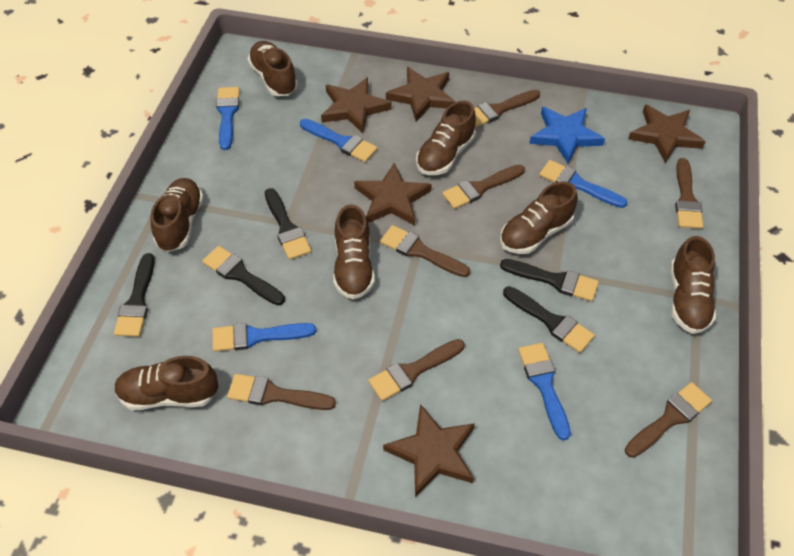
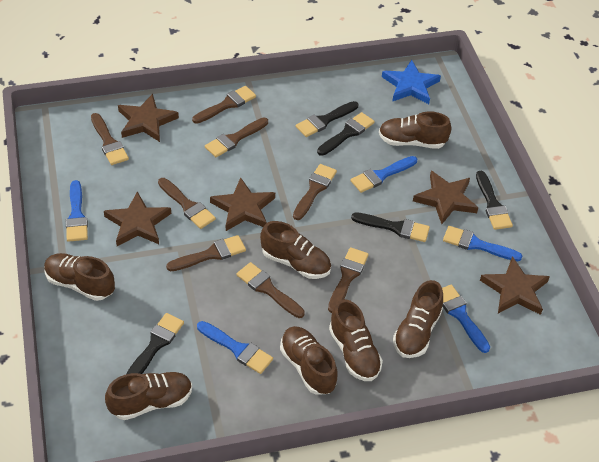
brown brush: [227,374,336,410] [368,339,465,401] [380,225,470,277] [442,164,525,209] [474,90,540,127] [625,382,712,458] [675,158,703,229] = 7 -> [91,113,129,165] [158,178,216,229] [166,235,246,272] [192,86,256,124] [205,117,268,157] [236,262,305,318] [293,164,337,220] [328,247,369,313] = 8

